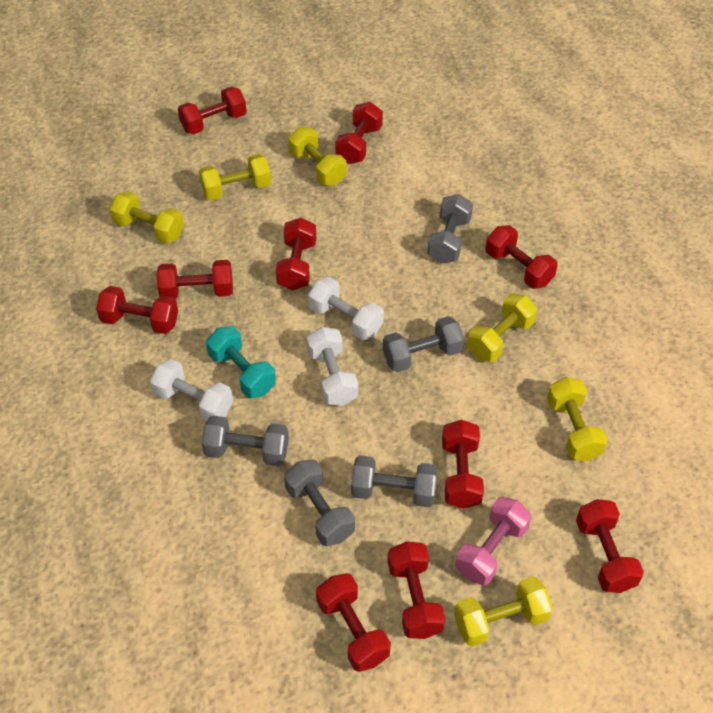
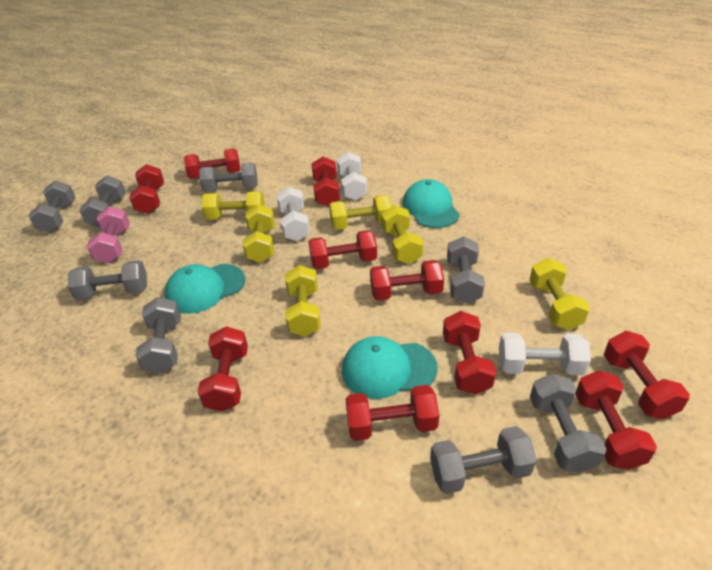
grey dumbbell: [202,416,289,466] [284,460,355,546] [351,455,438,507] [383,316,464,372] [427,194,473,264] = 5 -> [28,181,76,233] [68,260,147,300] [80,175,126,228] [136,297,181,373] [199,163,258,192] [430,426,537,494] [447,236,485,304] [530,373,606,473] = 8
turquoise cap: none = 0 -> [164,264,245,314] [342,336,438,399] [402,179,460,228] = 3
turquoise dumbbell: [206,326,276,398] = 1 -> none = 0

